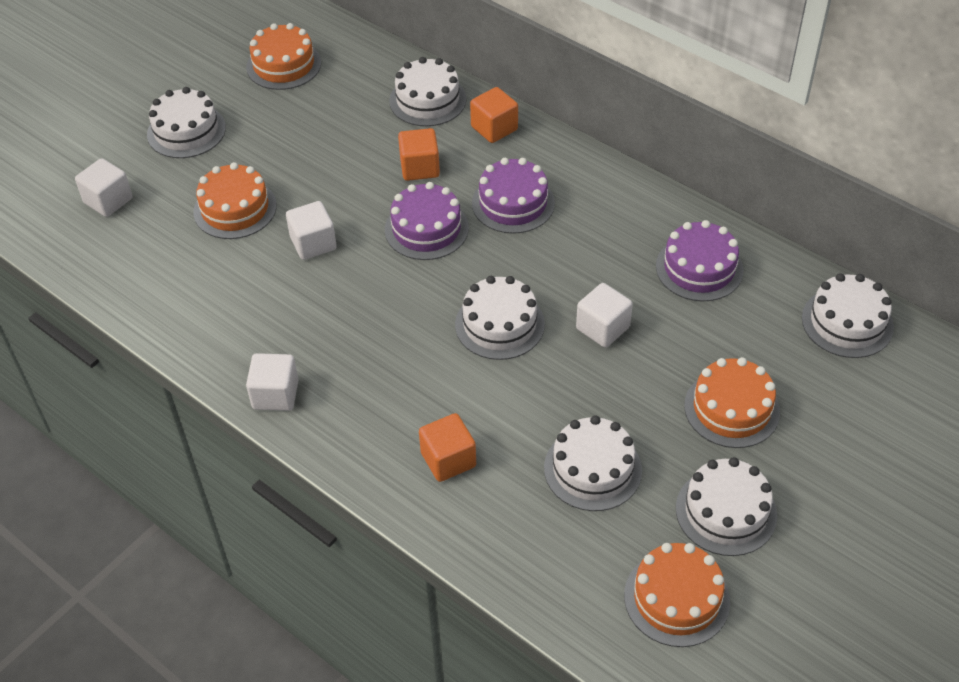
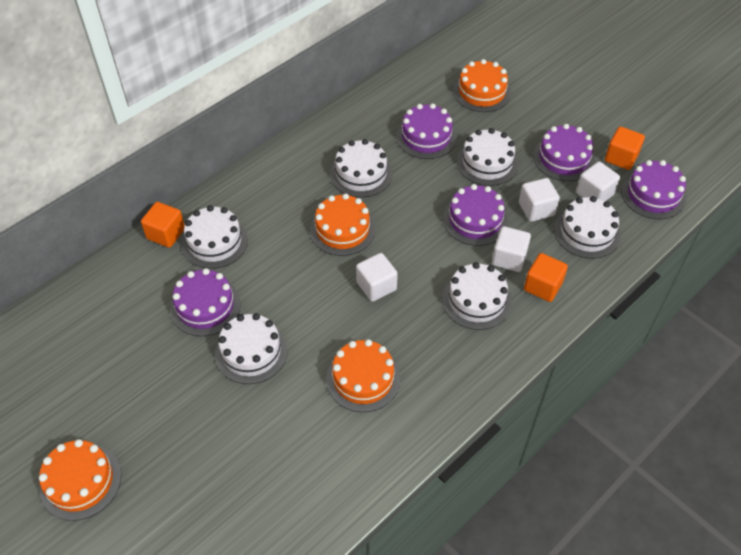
purple cake: [385,182,469,260] [472,158,555,234] [656,220,743,302] = 3 -> [170,268,240,336] [396,103,457,159] [443,184,508,246] [533,124,595,181] [621,160,686,219] = 5

